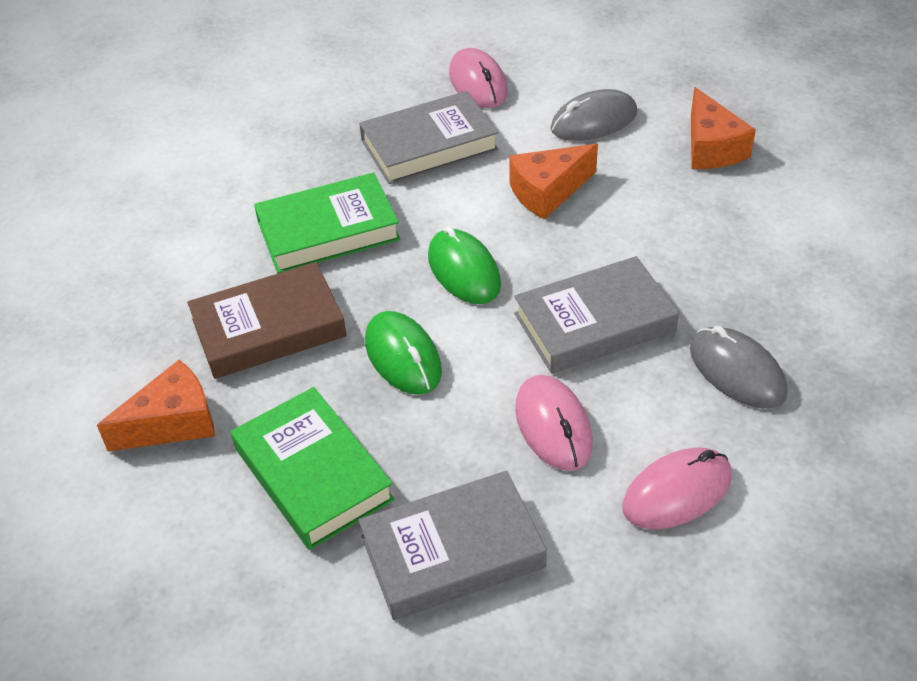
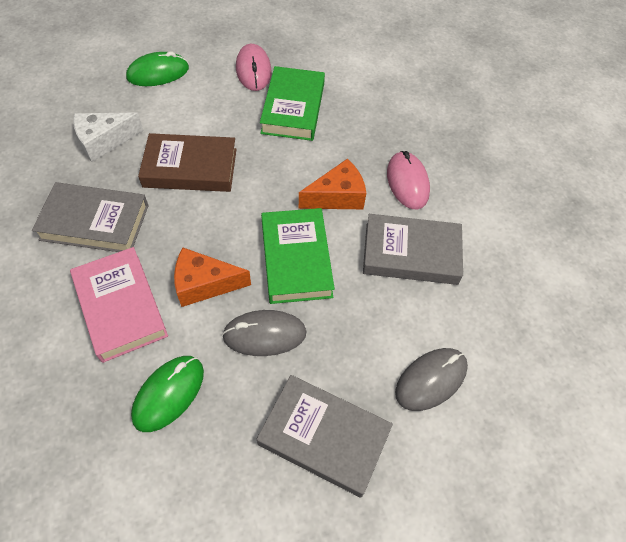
orange cheese: [97,360,215,451] [509,144,598,219] [691,87,756,169] = 3 -> [174,248,251,307] [299,159,366,209] = 2
pink book: none = 0 -> [70,247,168,363] = 1
pink mouse: [449,48,508,108] [515,375,593,471] [623,447,732,529] = 3 -> [236,44,272,91] [387,151,430,209] = 2
white cheese: none = 0 -> [73,113,144,162] = 1

